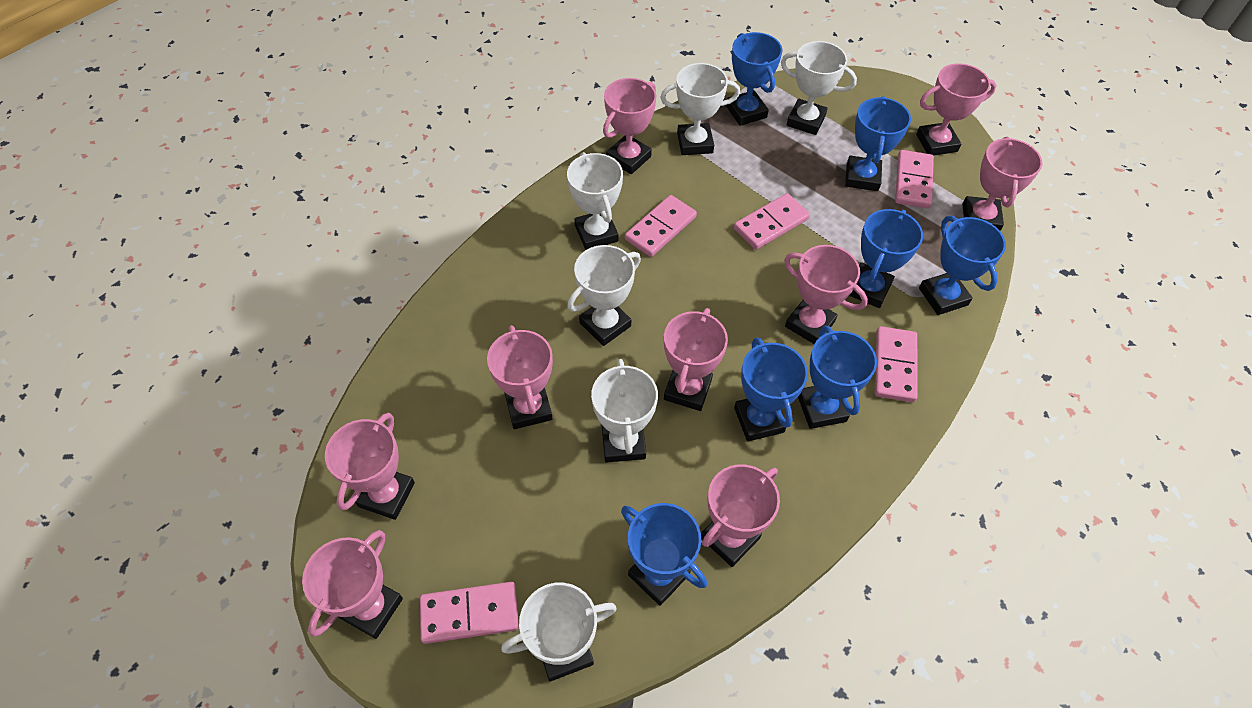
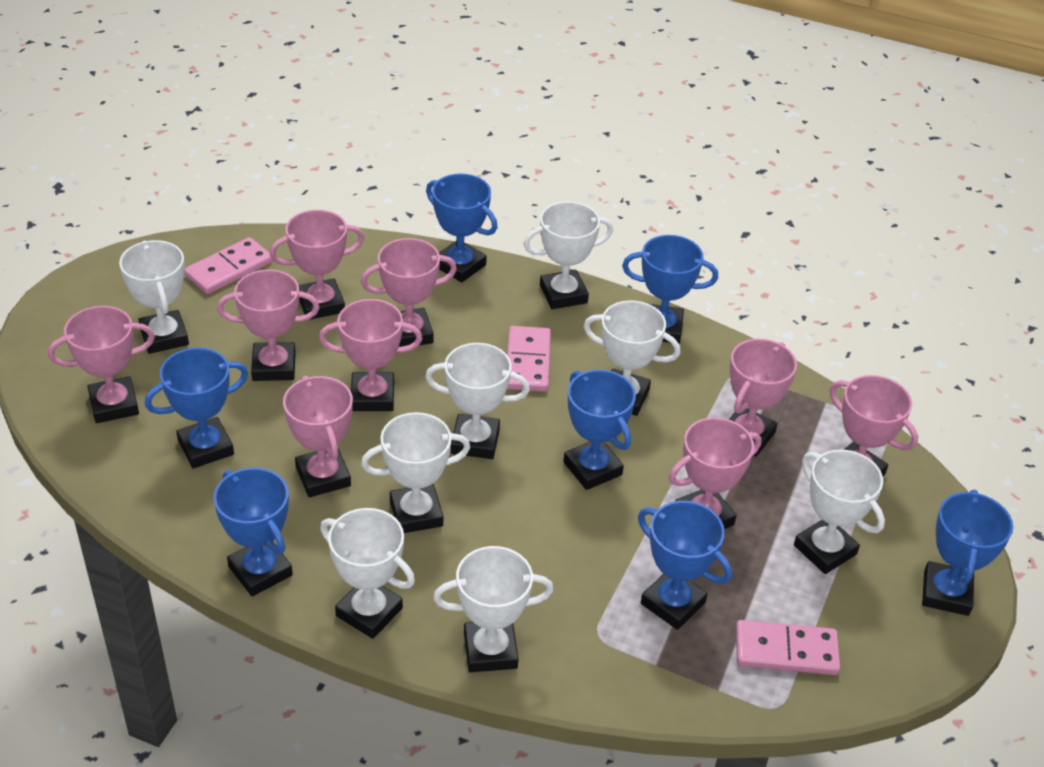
pink domino: [420,582,519,644] [625,195,697,257] [734,193,810,250] [875,326,918,402] [895,150,934,209] = 5 -> [185,237,273,294] [507,326,551,392] [736,620,840,675] = 3
white trophy: [501,582,617,682] [567,152,623,250] [568,245,641,346] [591,359,658,463] [660,63,740,155] [781,41,857,135] = 6 -> [119,240,189,354] [320,508,415,639] [361,412,470,533] [425,343,530,459] [433,546,554,672] [523,201,613,309] [583,300,681,416] [794,450,885,574] = 8

